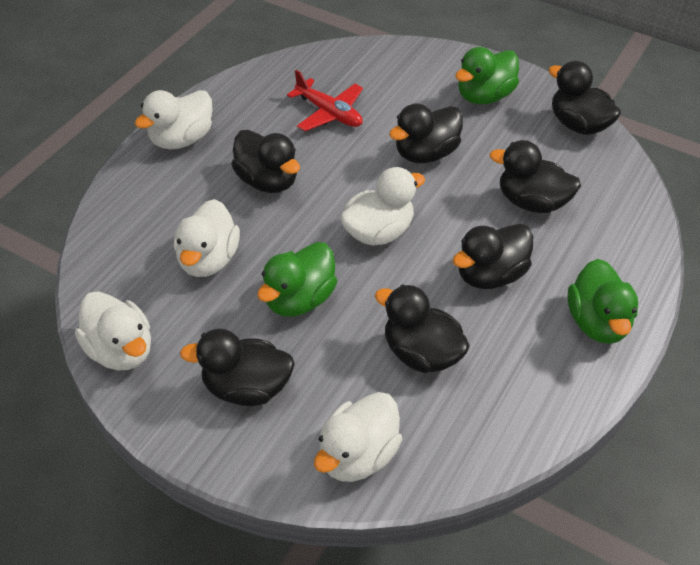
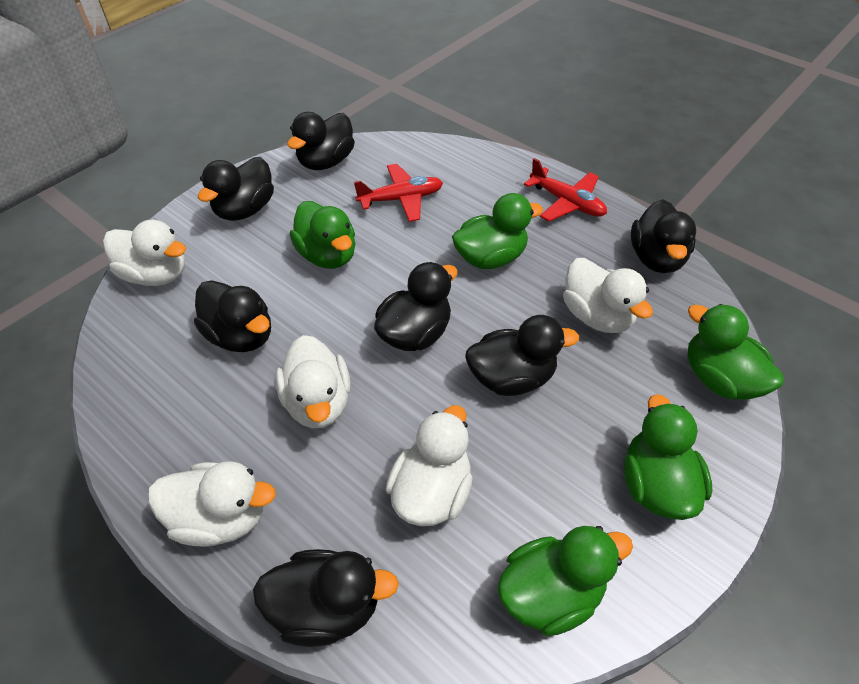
green duck: [257,242,337,316] [455,47,519,104] [567,259,638,344] = 3 -> [290,201,355,269] [452,193,543,269] [497,526,633,636] [624,394,712,520] [687,304,784,400] = 5
red plane: [287,70,363,131] = 1 -> [354,164,443,222] [524,158,607,221] = 2

